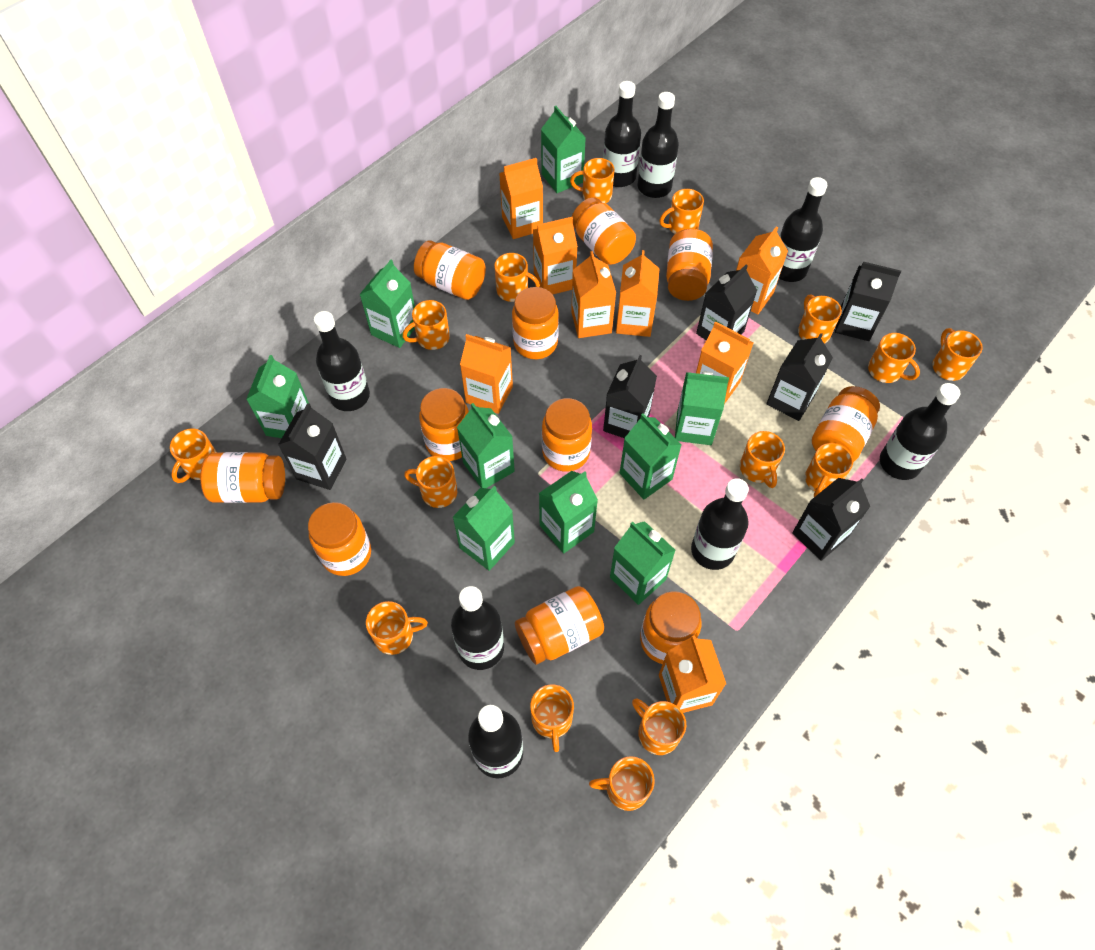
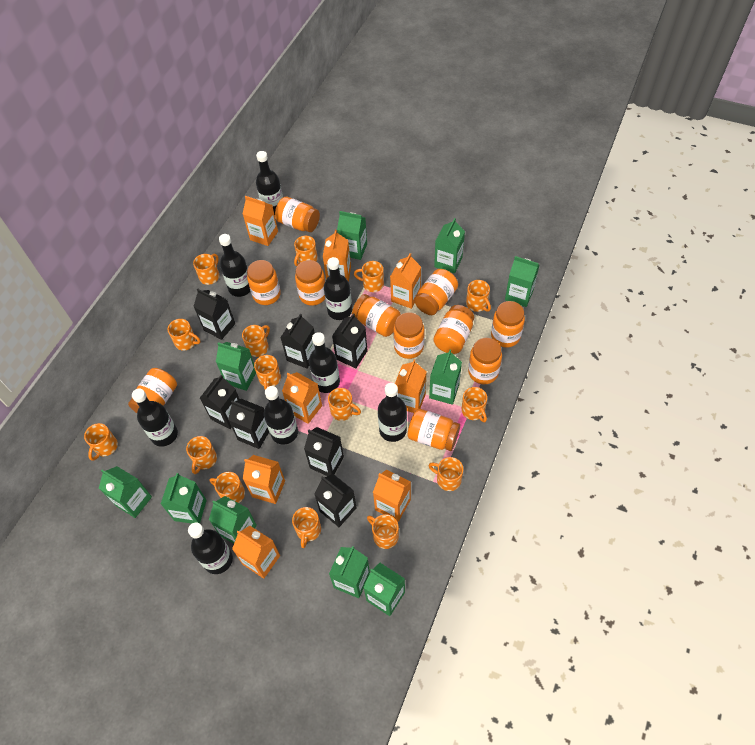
black carton: [278,403,346,490] [603,355,657,438] [696,265,757,340] [766,333,833,421] [792,478,870,561] [835,261,901,341] = 6 -> [193,288,235,340] [200,375,239,429] [228,399,269,449] [280,314,315,369] [304,427,344,476] [314,474,357,527] [332,313,368,368] = 7
green carton: [246,355,309,438] [359,260,415,348] [453,486,515,571] [457,403,515,488] [539,471,598,553] [541,106,586,193] [610,521,676,605] [620,413,682,499] [675,371,729,445] = 9 -> [99,466,152,518] [161,473,207,524] [209,496,257,544] [216,342,256,391] [329,546,370,598] [337,211,367,260] [363,563,405,616] [429,350,462,405] [434,218,465,273] [505,256,539,307] = 10

